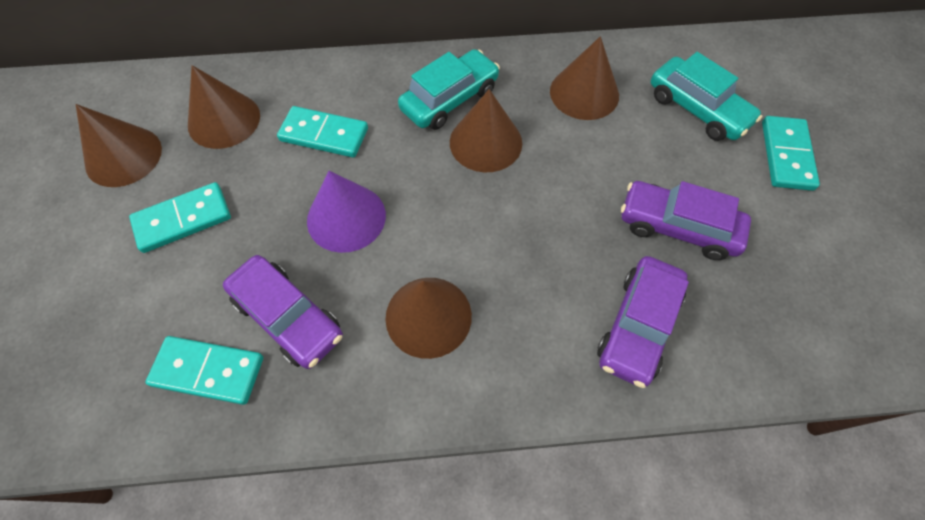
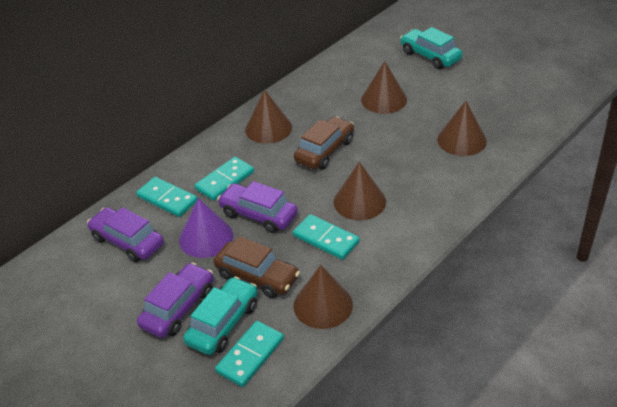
brown car: none = 0 -> [213,236,300,298] [294,116,354,170] = 2

